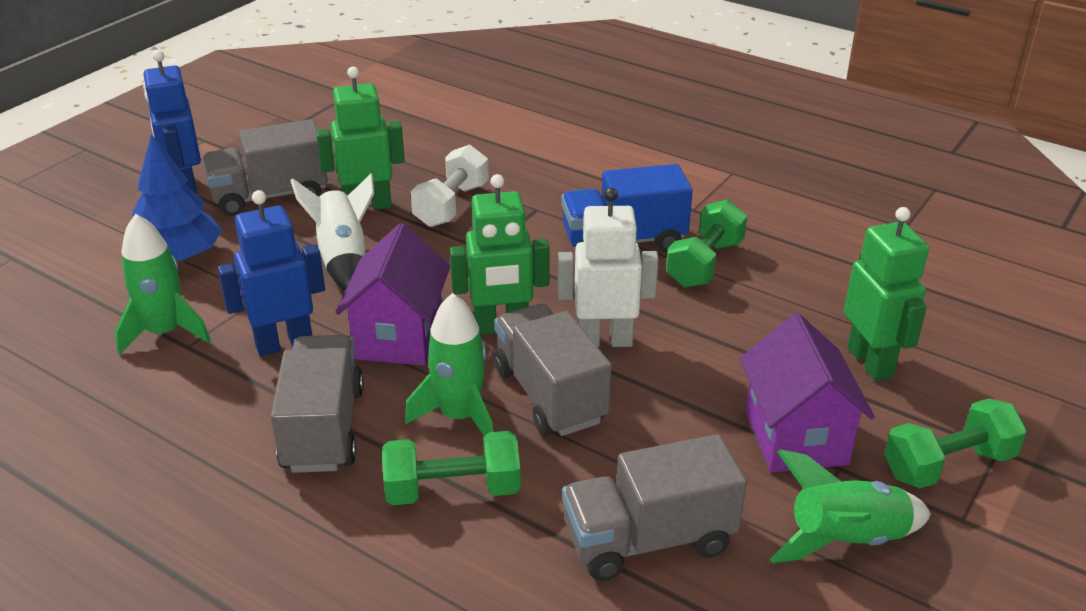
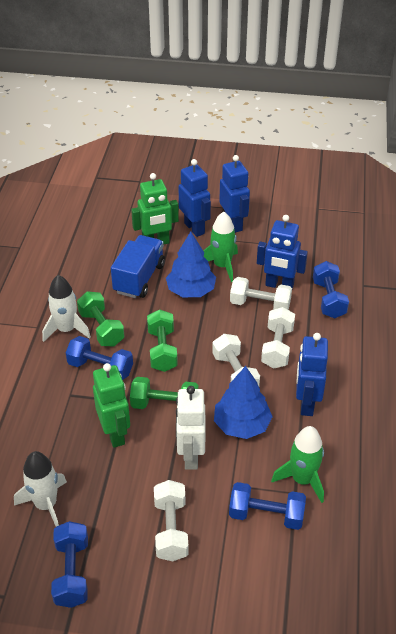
blue dumbbell: none = 0 -> [51,521,88,608] [66,336,133,380] [229,482,306,530] [313,261,349,318] = 4
blue robot: [143,50,201,195] [218,190,325,356] = 2 -> [178,159,211,237] [219,155,250,233] [257,215,308,289] [296,333,328,416] = 4
blue tree: [132,134,222,263] = 1 -> [166,231,216,297] [214,366,273,439] = 2
green robot: [316,67,405,210] [450,174,550,335] [844,207,929,381] = 3 -> [93,363,130,448] [131,173,179,244] = 2
green rocket: [115,214,211,355] [405,293,494,436] [770,449,931,563] = 3 -> [204,212,238,282] [271,426,324,503] = 2
grey truck: [203,119,328,216] [271,335,364,473] [494,304,612,436] [562,434,747,581] = 4 -> none = 0
purple house: [335,223,450,366] [740,313,875,472] = 2 -> none = 0
white dumbbell: [410,145,489,227] = 1 -> [154,480,189,561] [212,334,260,386] [230,277,292,310] [261,307,295,369] = 4
white rocket: [290,173,374,291] = 1 -> [14,451,67,526] [42,275,91,342] = 2

